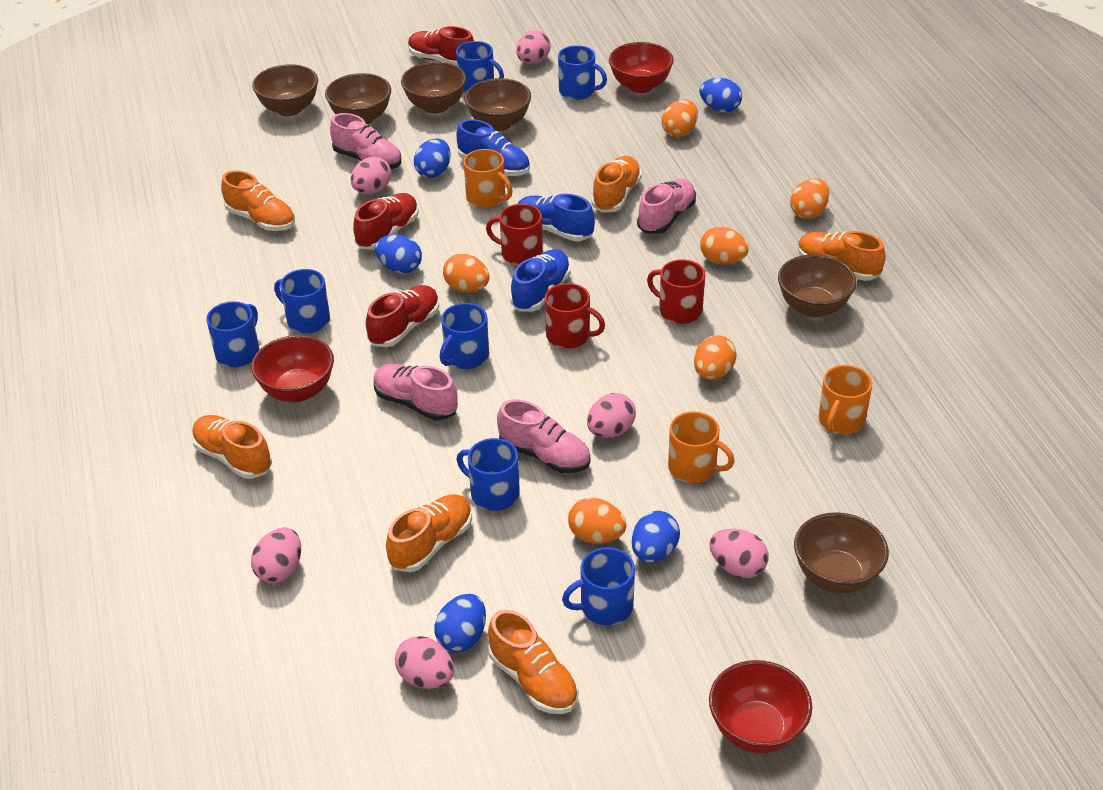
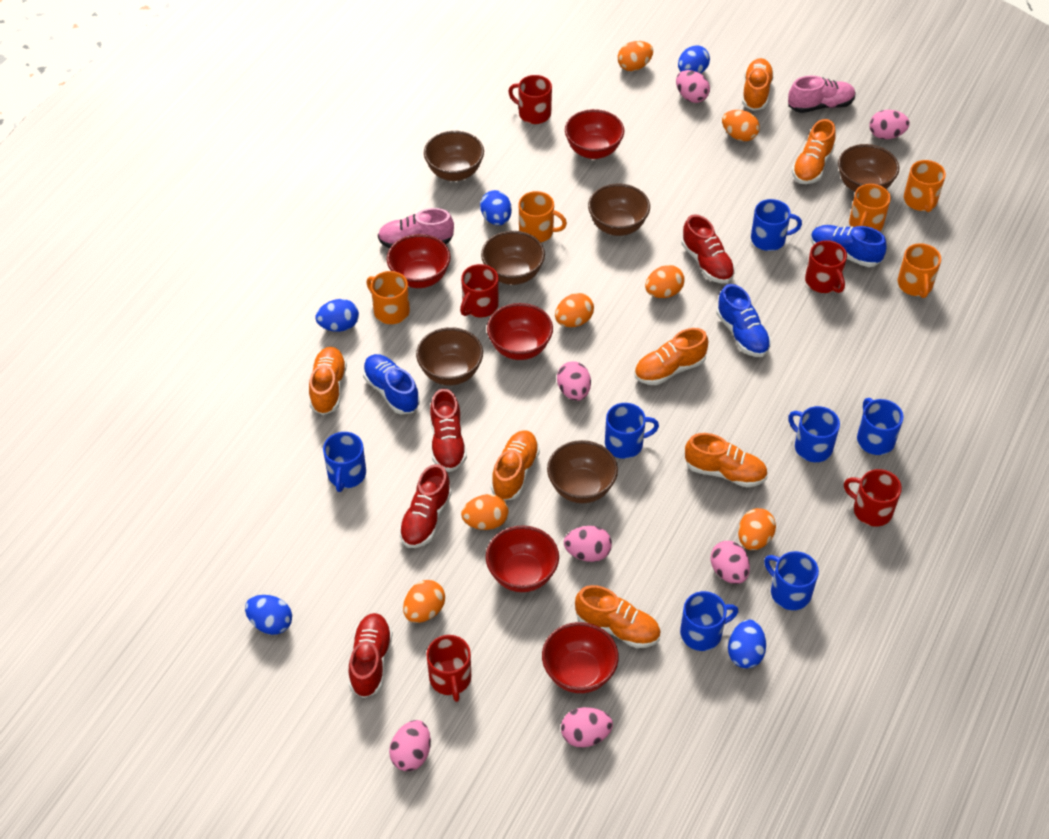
orange egg: [443,254,490,292] [568,498,626,544] [661,99,698,137] [694,335,737,380] [700,227,749,264] [790,178,829,219] = 6 -> [403,580,445,623] [461,494,509,530] [555,293,594,327] [618,41,653,71] [645,265,685,298] [722,110,760,141] [738,508,776,550] = 7
orange mug: [463,149,513,208] [668,412,735,483] [819,365,872,435] = 3 -> [367,271,410,324] [519,191,567,242] [849,184,891,232] [897,243,941,298] [904,160,946,212] = 5
orange shoe: [192,415,272,479] [221,170,295,231] [386,494,472,572] [488,610,579,714] [591,156,642,213] [798,231,886,281] = 6 -> [309,347,347,415] [491,430,540,501] [575,585,661,648] [634,328,708,385] [685,433,768,487] [742,58,774,111] [792,119,836,184] = 7
pink egg: [251,528,301,583] [351,157,391,194] [395,636,454,689] [516,30,551,64] [587,393,636,438] [709,529,768,578] = 6 -> [389,720,431,771] [557,361,591,401] [561,707,613,748] [564,526,612,562] [676,70,710,103] [711,541,750,584] [870,110,910,139] = 7
pink shoe: [330,113,401,169] [374,364,458,421] [497,399,591,473] [637,178,696,234] = 4 -> [378,208,454,248] [788,76,856,113] = 2
red bowl: [251,335,334,402] [609,42,674,93] [709,660,812,753] = 3 -> [387,234,451,288] [486,525,559,592] [487,303,553,360] [542,622,619,693] [565,109,624,159] = 5
red mug: [486,204,543,265] [545,283,605,349] [647,259,705,324] = 3 -> [426,635,471,702] [460,264,499,317] [508,75,552,124] [805,240,847,293] [844,469,902,527] = 5
red shoe: [353,193,419,249] [366,285,439,347] [408,26,474,66] = 3 -> [349,613,393,698] [399,464,452,548] [430,389,467,472] [681,214,735,284] = 4

